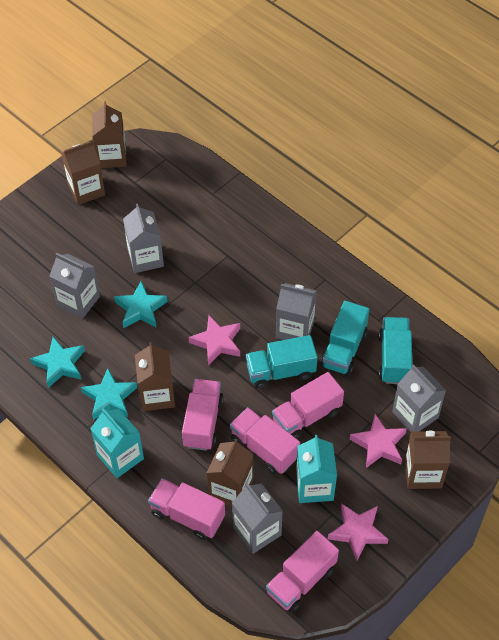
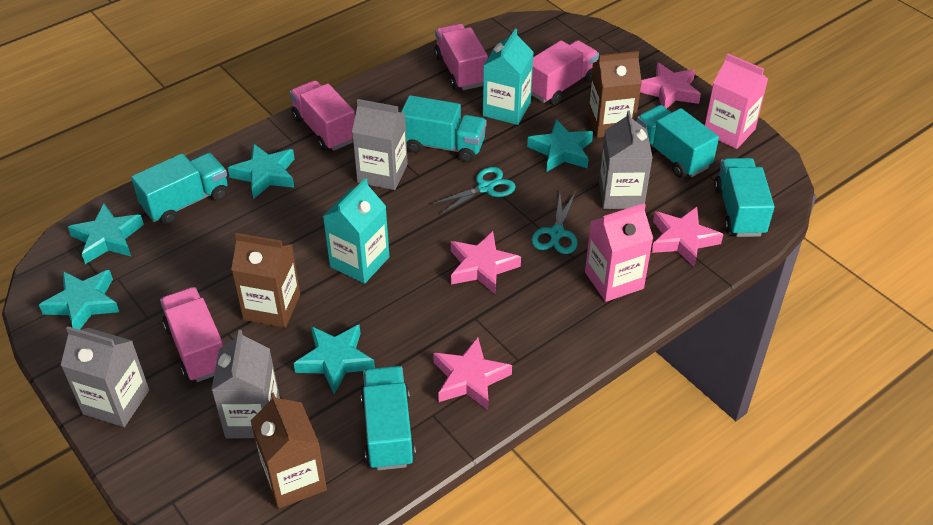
brown carton: [61,141,105,205] [92,101,127,168] [135,342,175,411] [207,439,253,507] [405,431,451,489] = 5 -> [231,233,300,328] [251,392,327,509] [588,51,642,138] = 3
grey carton: [49,253,100,319] [123,204,164,273] [232,483,283,554] [276,283,317,340] [392,364,446,432] = 5 -> [60,326,149,427] [211,330,280,438] [352,99,408,190] [599,111,653,209] = 4
pink carton: none = 0 -> [585,203,653,302] [705,53,768,149] = 2
pink star: [189,315,240,366] [328,503,389,561] [350,414,407,468] = 3 -> [433,337,512,410] [451,231,521,294] [640,62,701,108] [652,207,723,267] = 4
pink truck: [148,478,225,540] [182,379,224,451] [230,407,300,474] [266,531,339,613] [272,372,344,439] = 5 -> [160,287,223,382] [290,80,355,151] [434,24,488,90] [531,40,599,105] = 4
turquoise scissors: none = 0 -> [432,167,516,214] [531,192,578,254] = 2
turquoise star: [30,337,85,388] [81,368,137,420] [114,281,168,328] = 3 -> [39,270,119,330] [68,204,144,264] [228,144,295,199] [293,324,375,394] [527,119,593,172] = 5
turquoise truck: [246,335,317,389] [321,301,369,375] [379,317,412,384] = 3 -> [131,153,228,225] [361,366,416,470] [401,95,487,162] [637,105,719,178] [714,158,774,237] = 5

